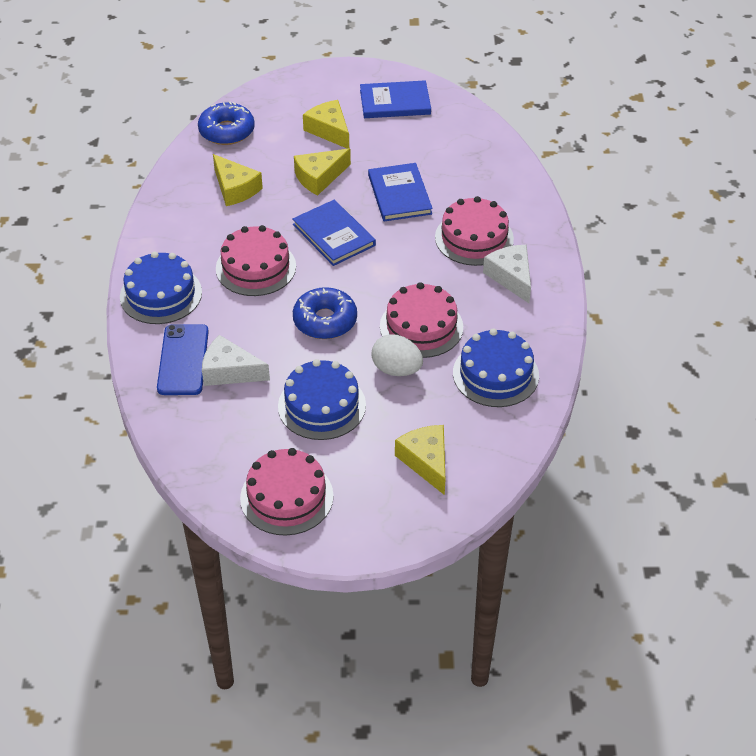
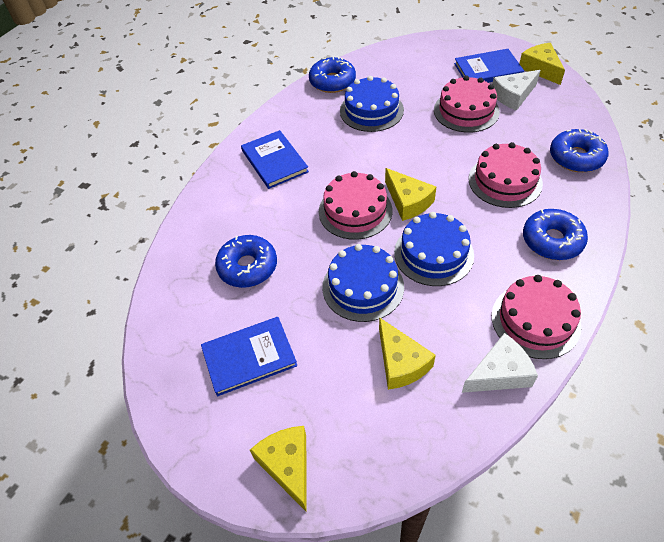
blue donut: [198,102,255,145] [293,287,357,339] = 2 -> [215,235,277,288] [309,57,356,93] [523,209,588,260] [550,129,609,172] = 4
blue phone: [157,324,209,395] = 1 -> none = 0
white egg: [371,334,423,376] = 1 -> none = 0

